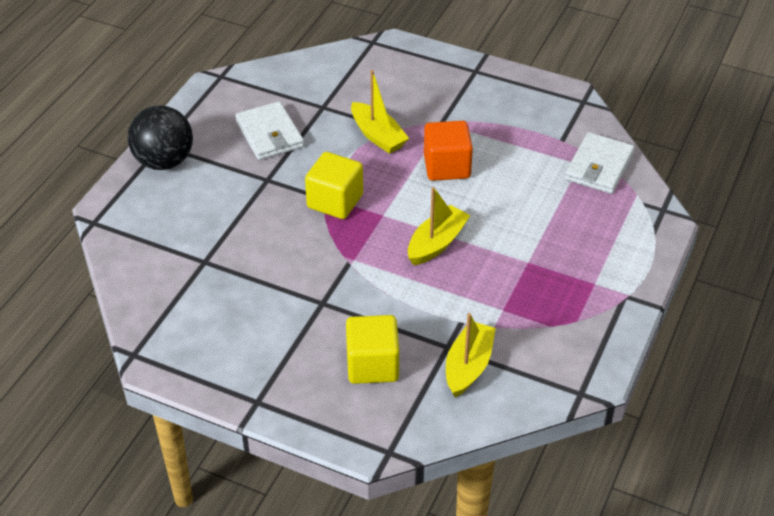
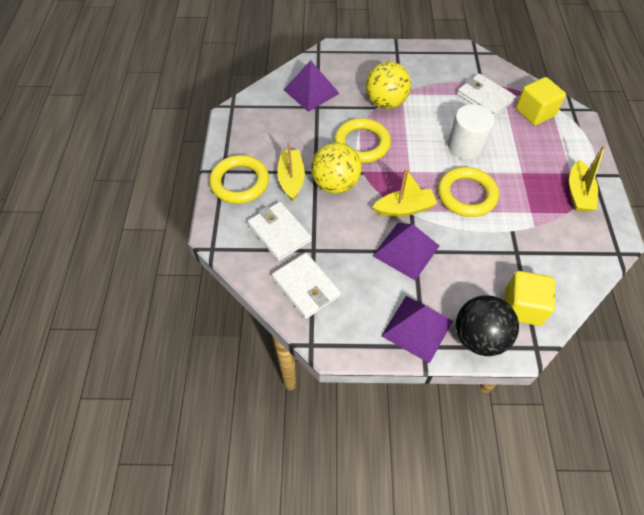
orange cube: [424,121,473,181] = 1 -> none = 0
purple pyramid: none = 0 -> [283,60,340,112] [373,223,439,280] [381,296,453,364] = 3
white cylinder: none = 0 -> [448,104,495,160] = 1
white wallet: [235,101,304,160] [565,132,635,194] = 2 -> [247,202,312,261] [272,253,341,319] [457,74,516,117] = 3
yellow ball: none = 0 -> [311,143,361,194] [366,61,411,109] = 2
yellow ring: none = 0 -> [209,155,269,204] [334,118,391,163] [438,167,499,217] = 3

